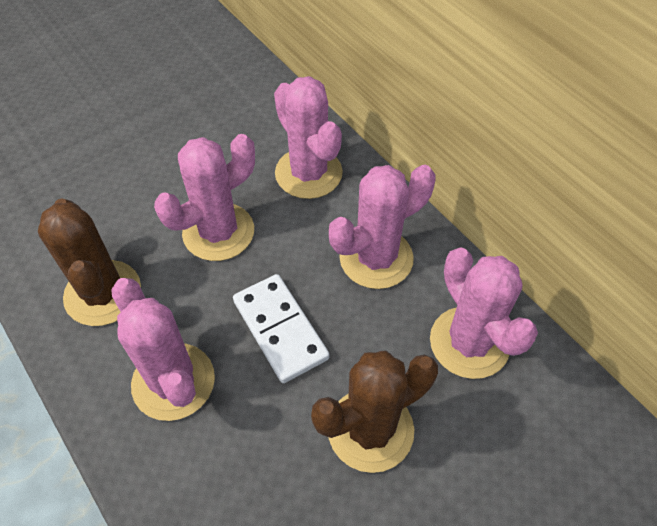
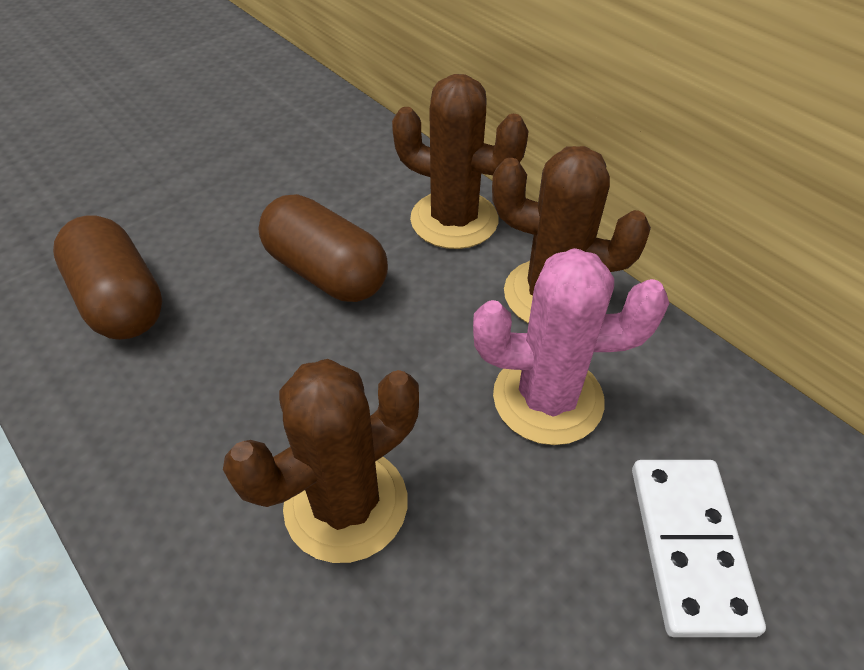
brown cactus: [38,199,141,326] [311,351,438,473] = 2 -> [223,359,419,563] [392,74,529,249] [492,146,651,324] = 3
brown capsule: none = 0 -> [53,215,163,340] [258,194,388,302] = 2
pink cactus: [111,278,215,421] [154,134,255,261] [274,76,343,199] [329,165,435,289] [430,247,538,379] = 5 -> [473,248,669,445] = 1

